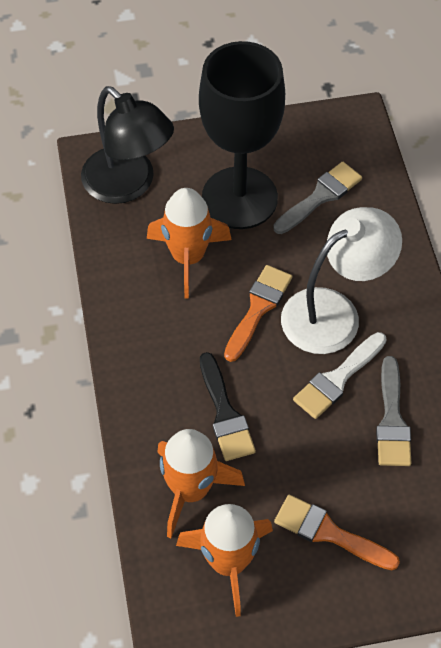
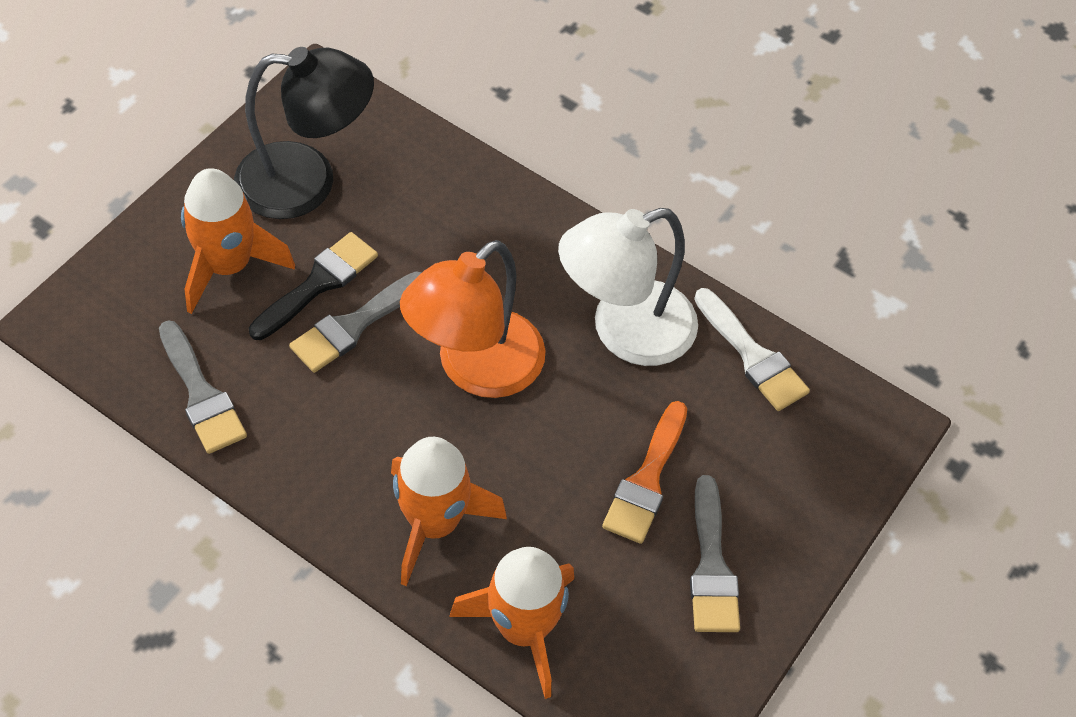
black goblet: [199,41,285,229] = 1 -> none = 0
grey brush: [274,162,362,234] [376,356,411,466] = 2 -> [159,320,247,454] [289,271,422,373] [690,475,740,632] = 3
orange brush: [224,265,292,362] [274,495,400,570] = 2 -> [602,401,687,544] = 1
orange lamp: none = 0 -> [400,240,546,398] = 1

